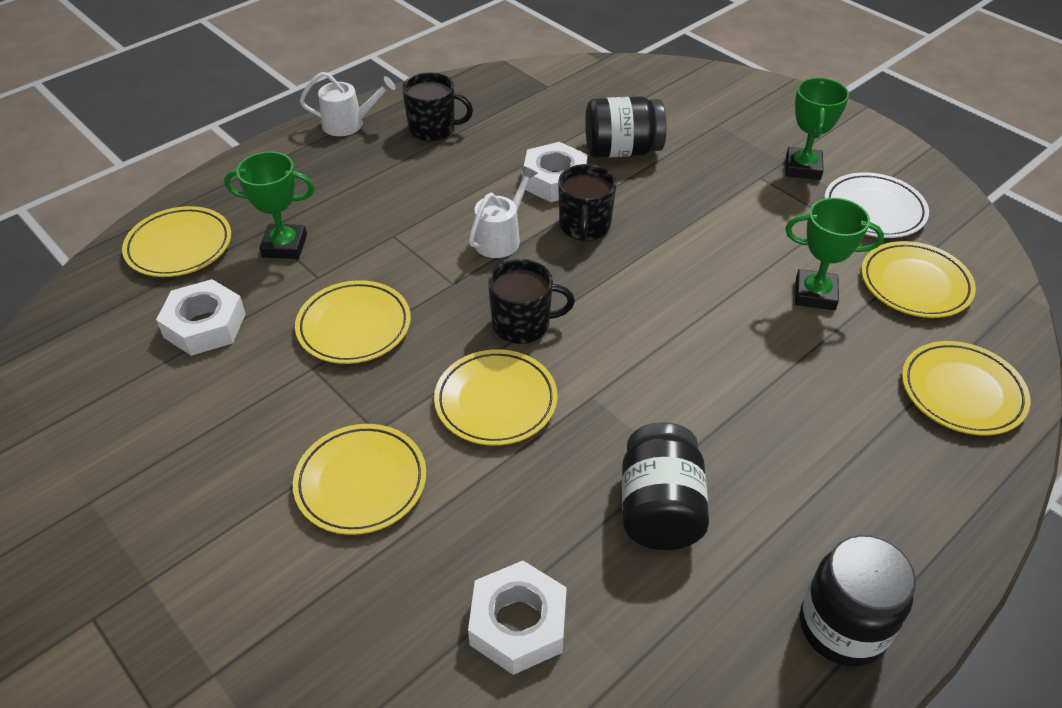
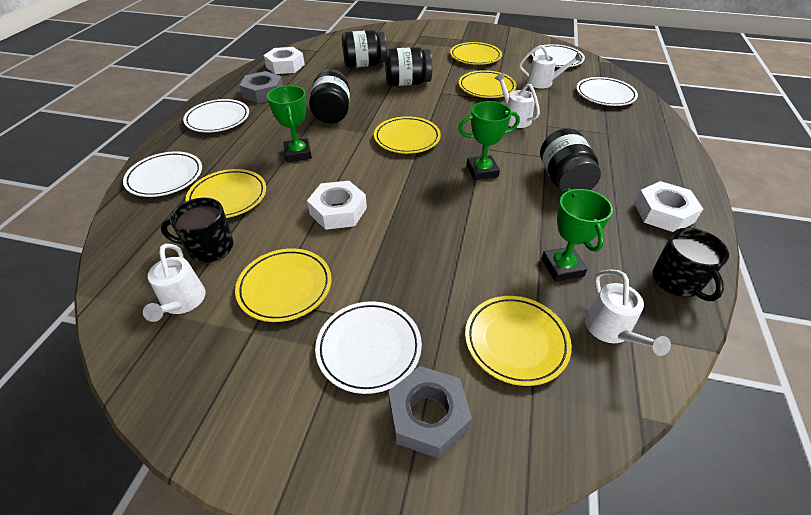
black jar: [585,96,666,158] [622,422,709,550] [800,535,916,667] = 3 -> [309,69,350,123] [342,30,387,68] [385,47,432,86] [540,129,601,192] = 4
black mug: [402,72,473,141] [488,259,575,344] [558,164,617,242] = 3 -> [161,198,233,263] [653,228,729,301] = 2
grey nut: none = 0 -> [239,71,283,103] [388,366,472,458] = 2
white plate: [824,172,929,238] = 1 -> [123,151,202,197] [183,99,249,132] [315,301,422,394] [531,44,585,67] [576,77,638,106] = 5
white watering can: [300,72,396,136] [469,166,538,258] = 2 -> [143,244,206,322] [495,73,540,128] [519,45,582,89] [585,269,671,356] = 4

